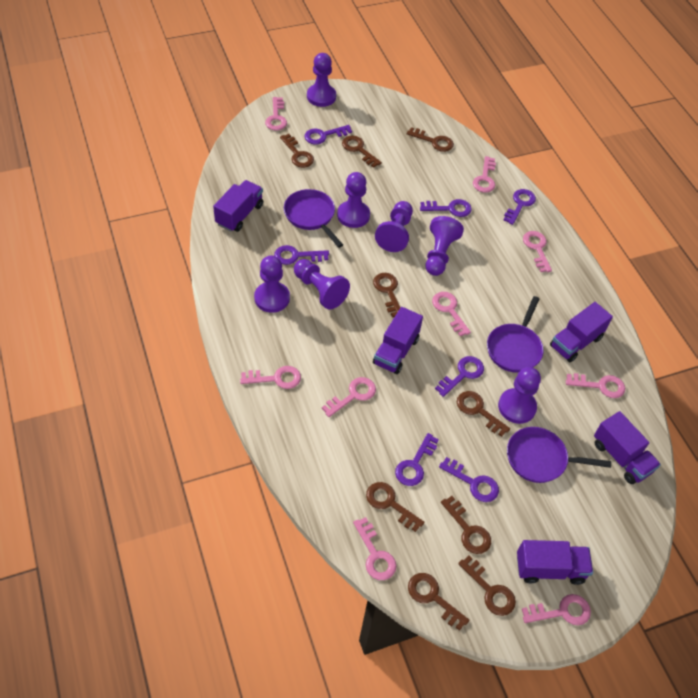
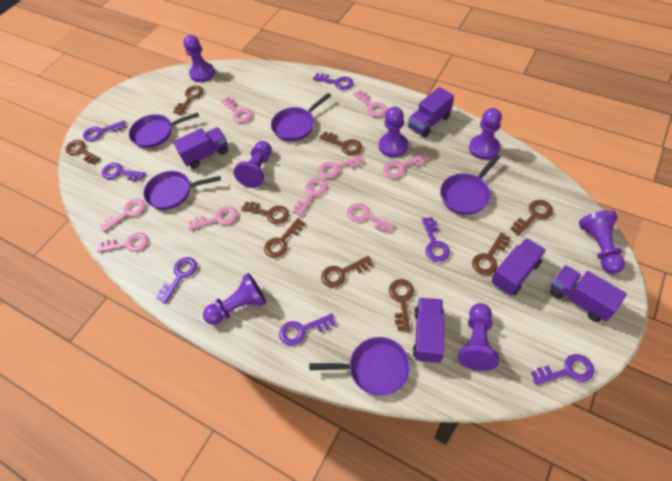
purple pan: [284,189,343,248] [487,296,544,373] [507,427,611,483] = 3 -> [129,112,199,148] [143,171,221,210] [271,93,331,141] [309,337,410,396] [440,154,501,215] = 5

